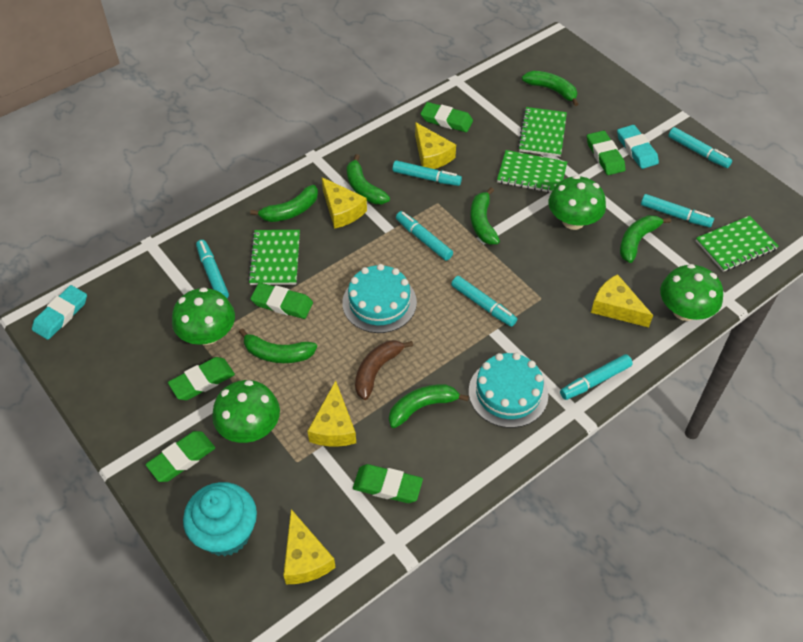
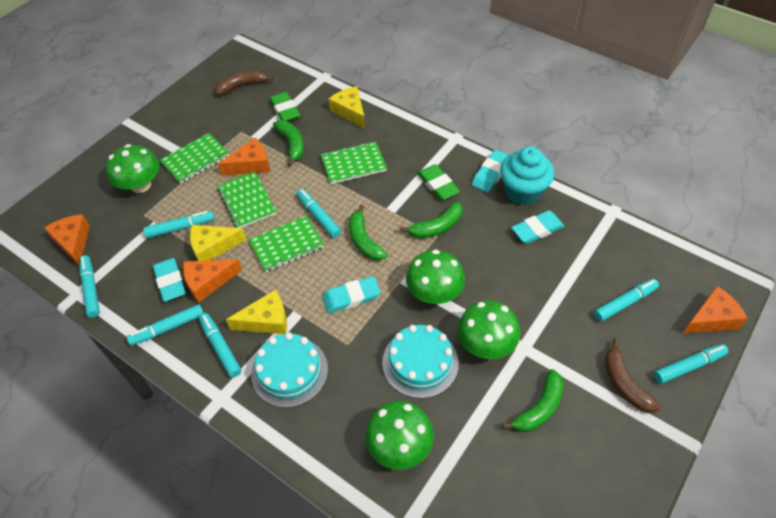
brown banana: [355,340,413,400] = 1 -> [215,70,274,95] [605,338,661,413] = 2
green banana: [239,328,317,363] [250,185,318,222] [347,154,390,204] [389,384,469,428] [470,188,500,245] [522,71,578,106] [620,215,671,263] = 7 -> [273,120,304,166] [349,205,387,260] [400,201,462,239] [502,369,563,432] = 4
green eraser: [145,431,215,482] [168,357,235,400] [250,283,313,319] [353,464,423,503] [420,102,473,132] [587,131,626,175] = 6 -> [270,92,300,121] [417,164,460,200] = 2
orange cheese: none = 0 -> [44,214,90,266] [183,259,242,303] [218,138,270,175] [682,286,748,334] = 4
turquoise eraser: [32,285,87,340] [617,125,659,169] = 2 -> [153,258,186,302] [322,276,381,313] [471,150,509,192] [511,210,565,244] = 4
yellow cheese: [283,509,336,584] [308,381,356,447] [322,177,367,229] [415,122,456,169] [591,274,653,327] = 5 -> [190,225,247,261] [226,289,287,334] [329,86,365,128] = 3

